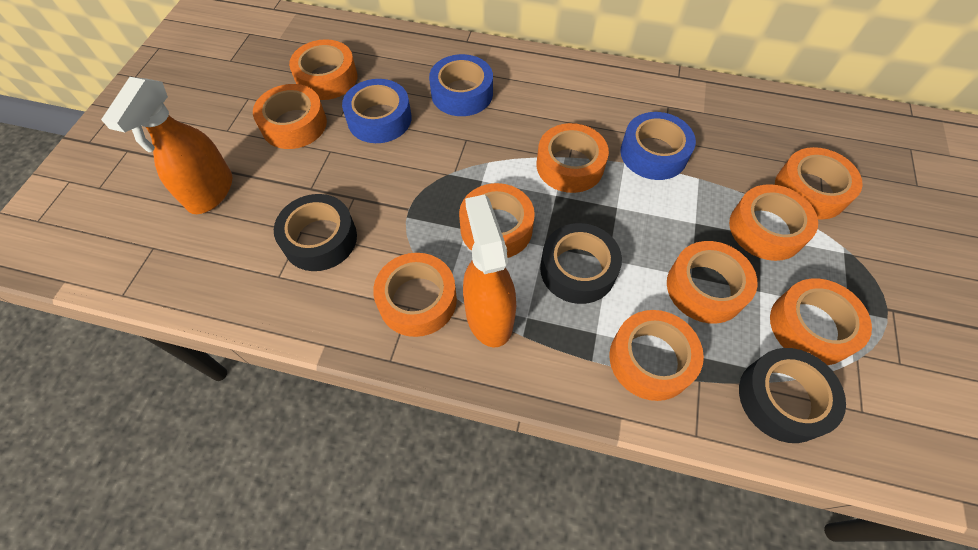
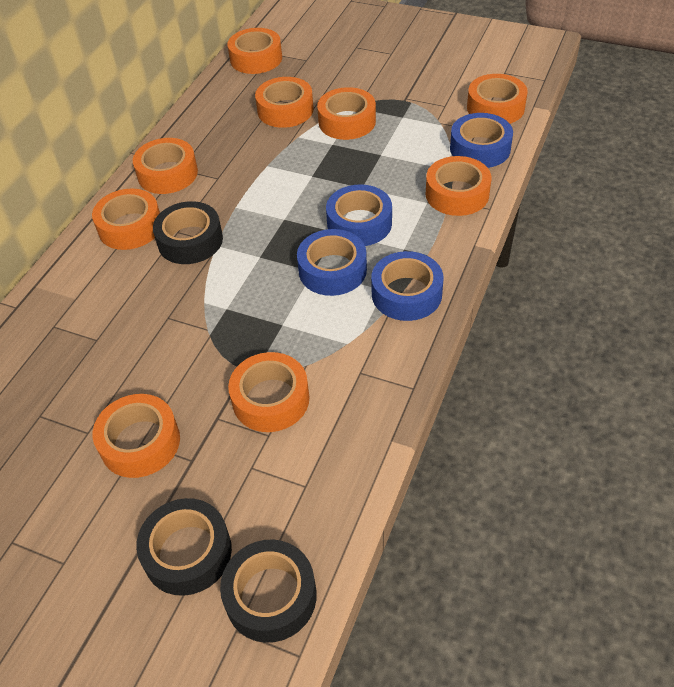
blue tape: [342,79,411,143] [429,54,493,116] [620,112,696,180] = 3 -> [297,229,367,296] [326,184,392,246] [371,251,443,321] [450,113,513,168] = 4
orange spray bottle: [101,77,232,214] [463,194,516,348] = 2 -> none = 0
orange tape: [253,84,327,149] [289,39,357,100] [373,253,457,337] [459,183,535,258] [537,123,609,193] [610,310,704,401] [667,241,757,324] [729,184,818,261] [770,278,872,365] [775,147,863,220] = 10 -> [92,189,160,250] [92,394,180,478] [133,138,198,194] [228,28,282,74] [228,352,309,432] [255,77,314,128] [317,87,376,140] [426,156,491,216] [467,74,528,124] = 9

